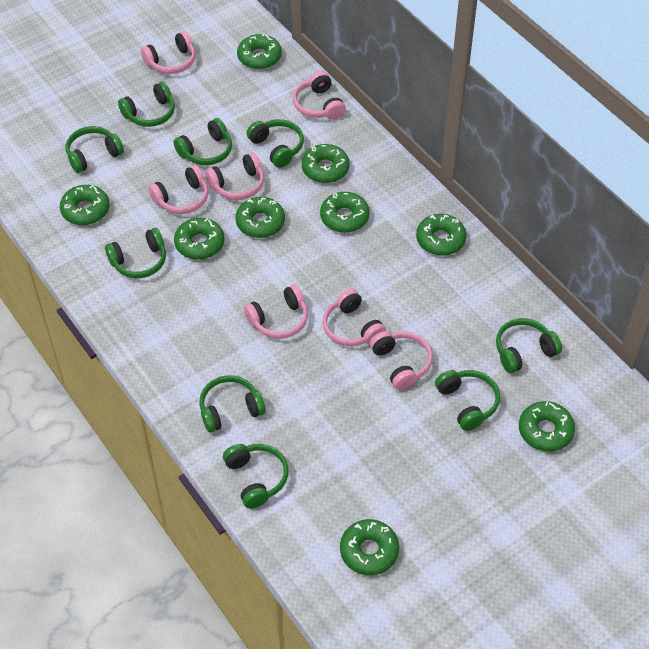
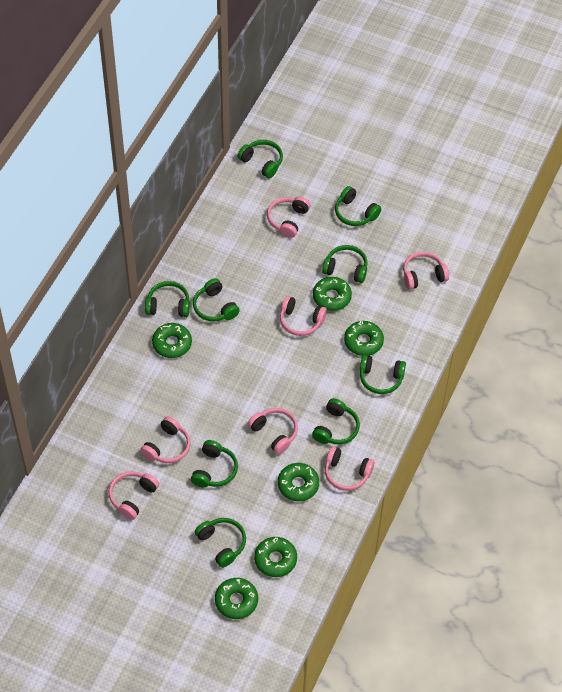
green donut: [60,185,110,225] [174,218,224,260] [236,197,285,238] [237,34,282,69] [302,144,350,183] [320,192,370,233] [340,519,399,575] [416,214,466,256] [519,401,575,452] = 9 -> [152,323,192,358] [215,578,258,619] [254,537,297,577] [278,463,319,501] [313,277,352,311] [344,321,384,356] = 6

